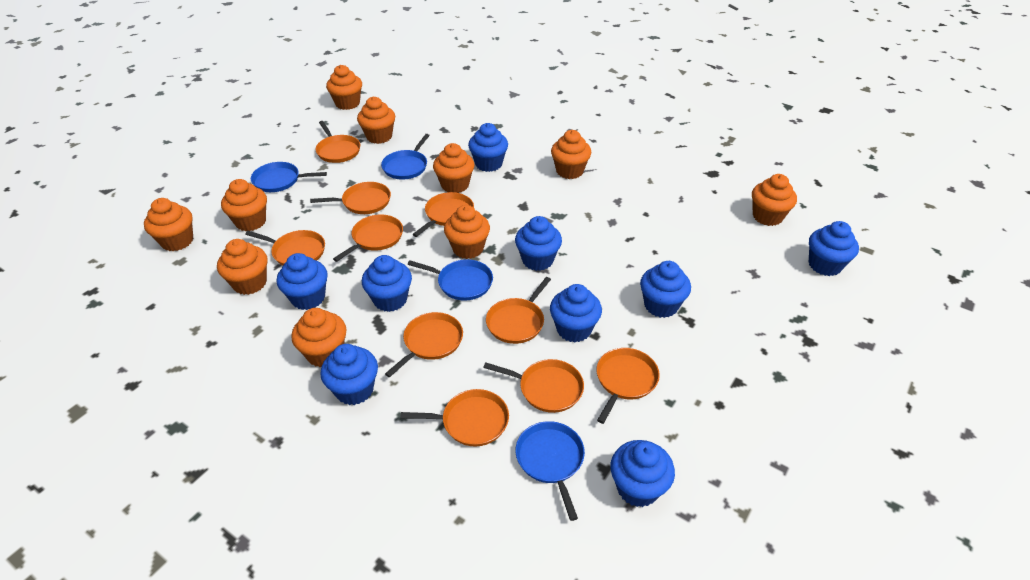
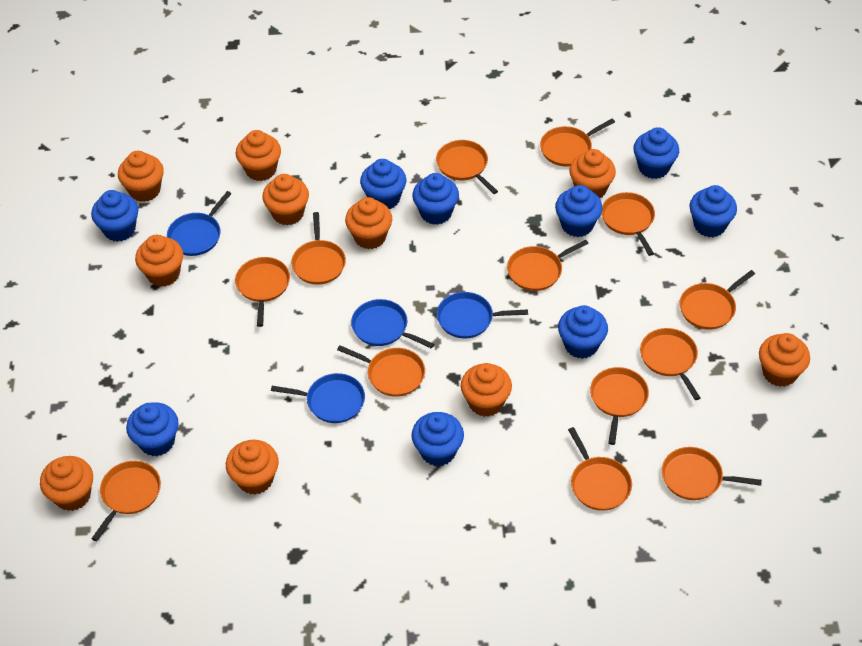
orange pan: [245,230,325,265] [310,182,391,214] [316,121,360,163] [333,215,403,262] [385,312,463,377] [401,389,509,447] [413,192,474,237] [483,359,584,413] [486,277,551,344] [596,348,660,424] = 10 -> [91,461,161,541] [235,257,290,327] [291,212,346,285] [337,345,425,397] [436,140,498,194] [507,240,589,291] [540,119,615,167] [568,427,632,511] [590,367,649,445] [601,192,655,256] [640,328,700,400] [662,447,762,500] [679,270,755,330] = 13

